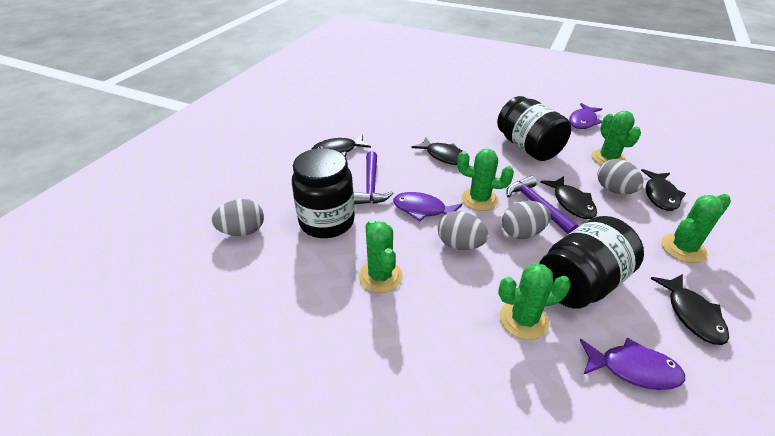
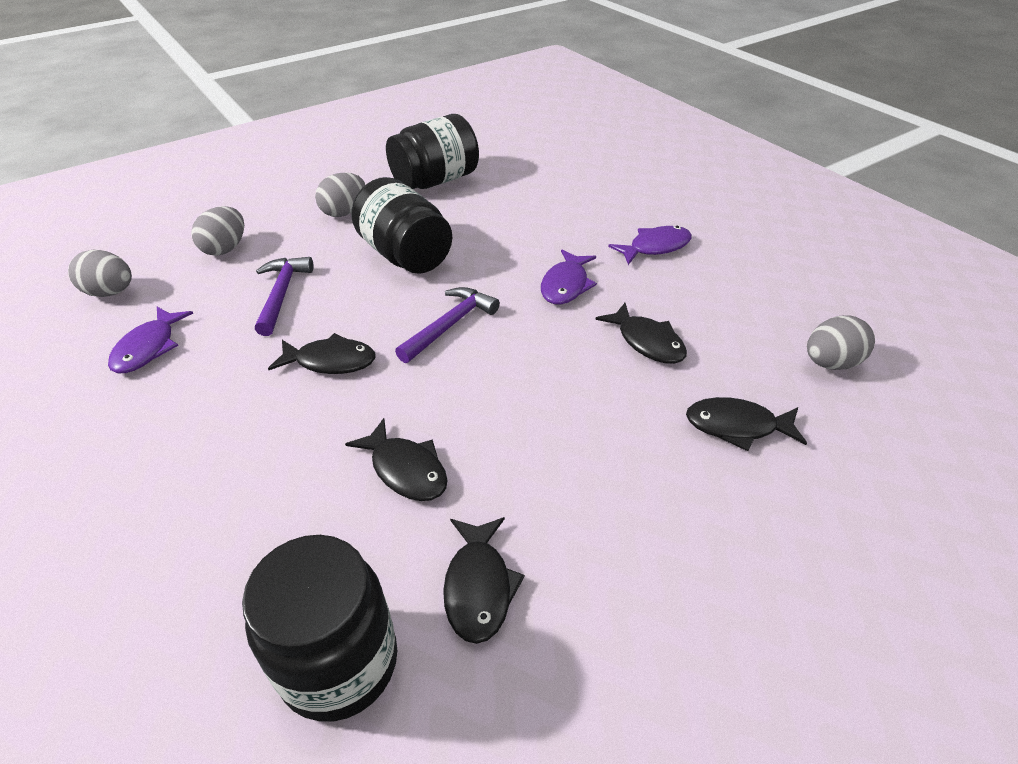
green cactus: [358,219,403,293] [457,149,514,211] [498,263,571,340] [592,111,641,165] [661,194,731,263] = 5 -> none = 0

